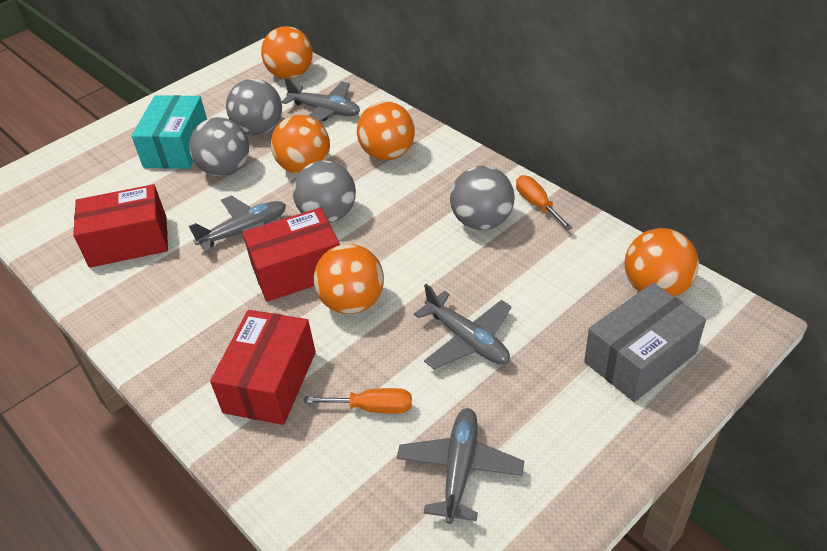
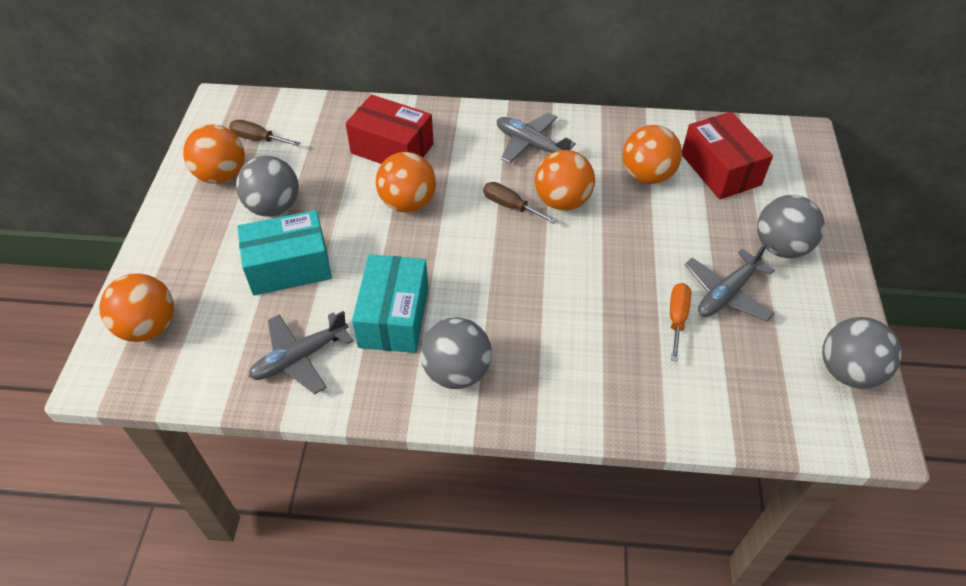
brown screwdriver: none = 0 -> [229,120,300,146] [483,182,557,224] = 2
grey box: [584,283,706,402] = 1 -> none = 0
grey plane: [189,196,286,253] [282,78,360,122] [397,408,524,524] [414,284,512,369] = 4 -> [248,311,353,394] [497,113,576,164] [685,244,775,321] = 3
orange screwdriver: [304,388,412,414] [516,175,573,230] = 2 -> [670,283,691,362] = 1
red box: [73,184,168,268] [210,310,316,425] [242,208,340,302] = 3 -> [345,94,434,164] [682,112,773,199] = 2
turquoise box: [131,95,207,169] = 1 -> [237,210,332,295] [352,254,428,353] = 2

